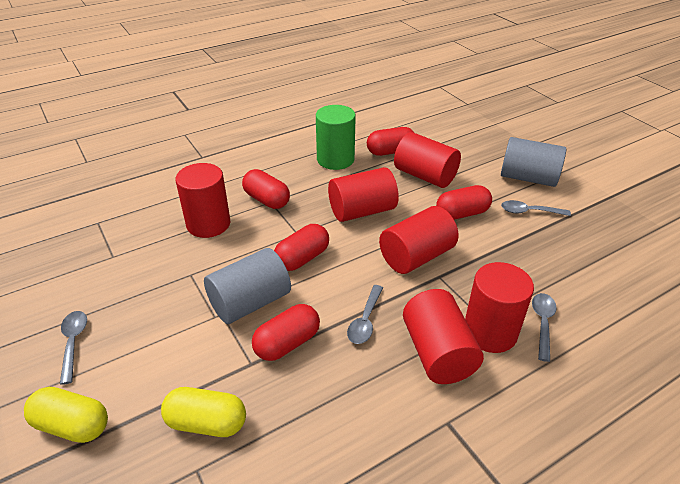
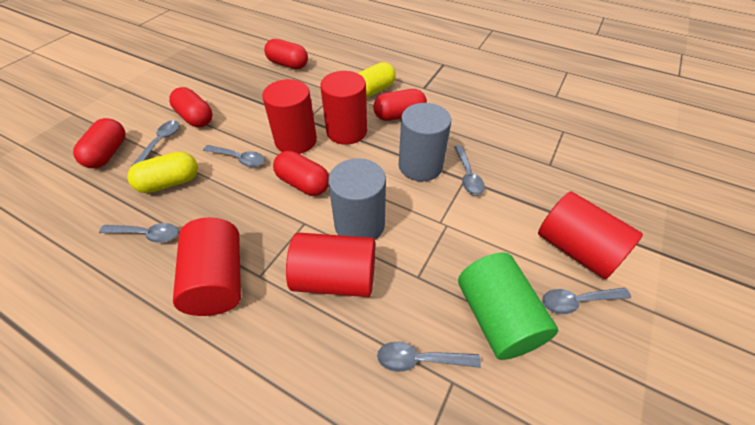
grey spoon: [60,311,87,385] [347,285,383,344] [501,200,571,216] [532,293,557,362] = 4 -> [99,223,179,243] [132,120,179,166] [203,145,265,167] [377,342,481,372] [454,145,485,195] [542,288,631,314] = 6
red cylinder: [175,163,230,238] [328,167,399,222] [379,206,459,274] [394,132,461,188] [403,289,484,384] [465,262,534,353] = 6 -> [173,218,241,316] [262,79,317,154] [286,233,375,297] [320,71,367,145] [538,191,643,279] = 5

